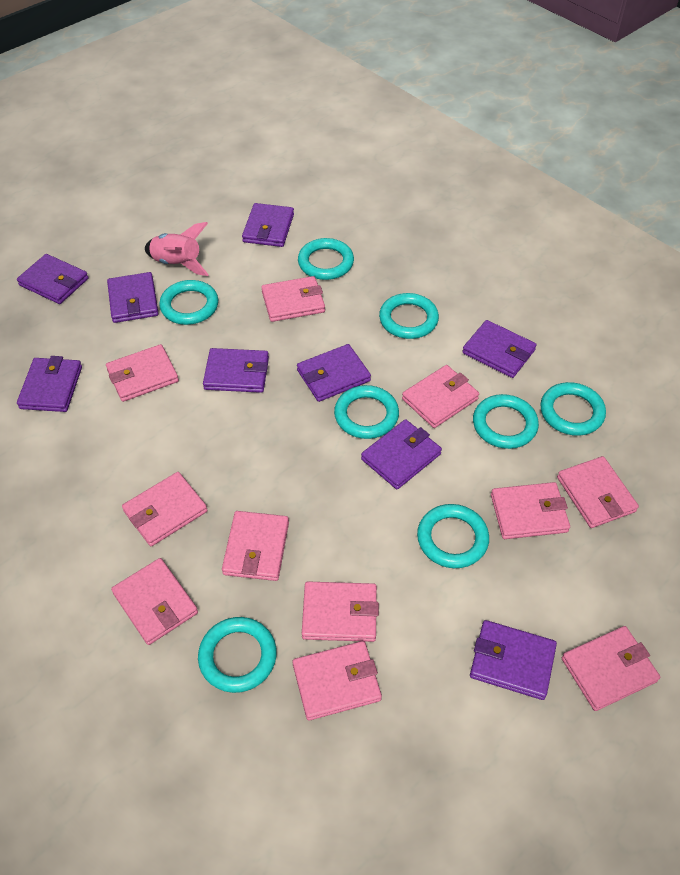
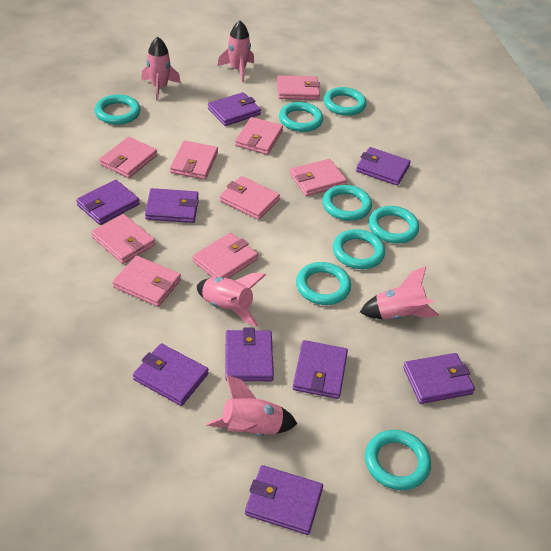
pink rocket: [145,222,209,276] = 1 -> [141,37,181,101] [197,273,266,327] [206,375,297,436] [217,21,254,82] [360,266,439,320] = 5
pink wallet: [106,344,179,402] [111,558,198,645] [122,472,208,546] [222,511,289,581] [261,276,325,322] [293,641,382,721] [302,582,379,642] [402,365,479,428] [491,482,570,539] [557,456,639,528] [562,626,660,711] = 11 -> [91,214,155,264] [99,137,157,178] [112,255,181,307] [170,141,218,180] [193,233,258,278] [220,176,280,220] [235,117,283,155] [277,75,320,100] [290,159,347,196] = 9

